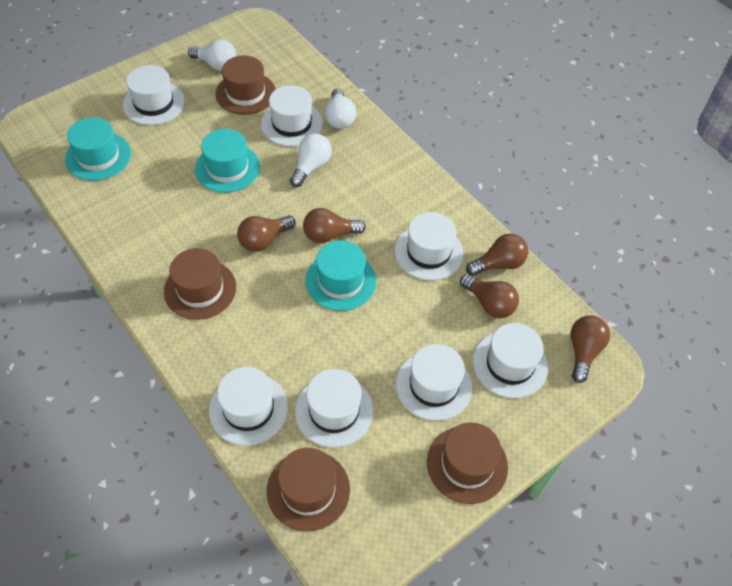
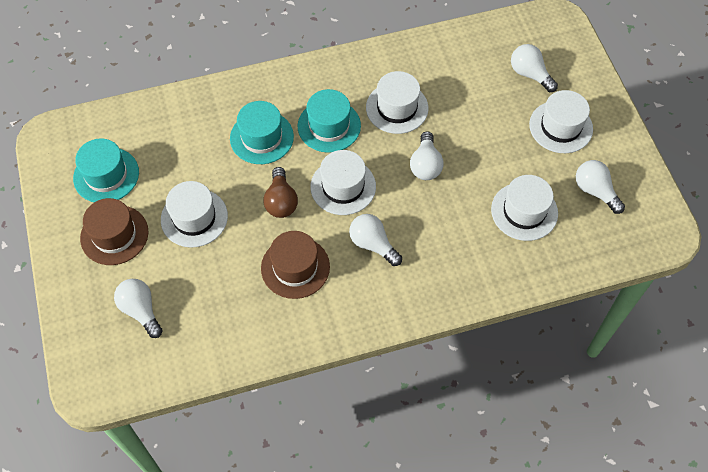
brown hat: [164,248,236,320] [215,55,276,115] [267,448,350,532] [427,422,508,504] = 4 -> [80,198,148,265] [261,231,330,299] = 2
brown light bulb: [237,215,296,252] [303,208,366,243] [460,274,519,318] [466,233,528,276] [571,315,610,383] = 5 -> [263,167,298,218] = 1
white hat: [123,65,185,125] [209,367,288,446] [261,85,323,146] [295,369,374,448] [395,212,464,280] [396,344,473,421] [473,323,548,398] = 7 -> [161,181,228,248] [310,150,376,215] [366,71,429,134] [491,175,558,241] [529,90,593,153] = 5
white light bulb: [188,39,237,71] [290,134,332,187] [324,88,356,129] = 3 -> [114,279,163,338] [349,214,402,266] [410,131,444,180] [511,44,558,92] [576,160,625,214] = 5

